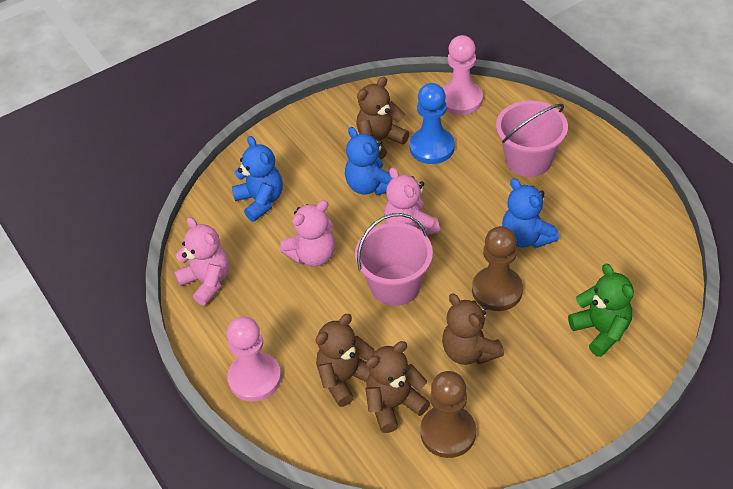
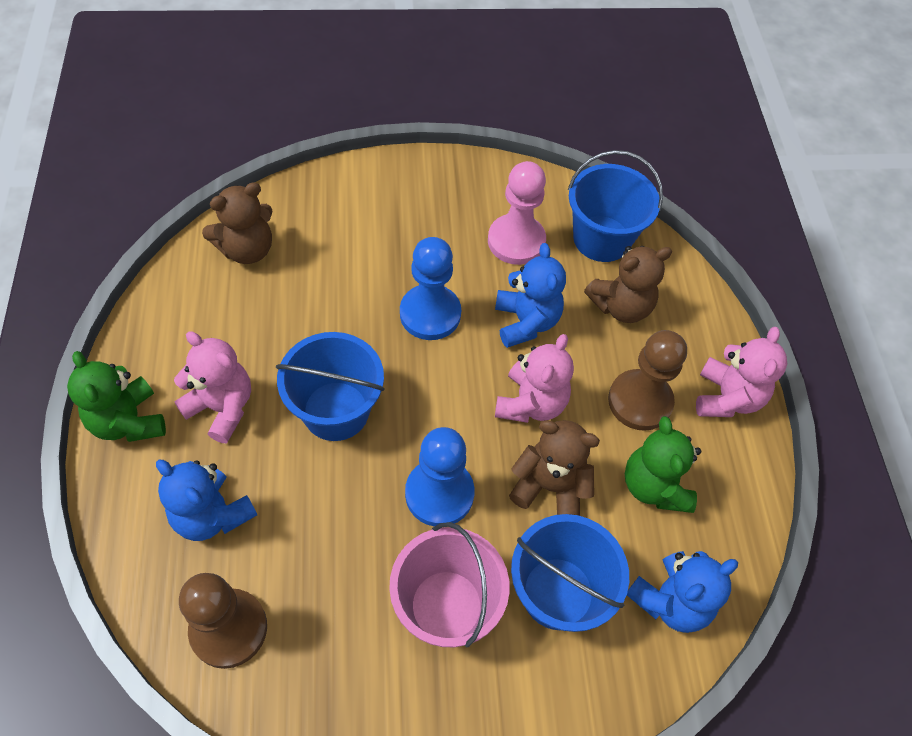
blue bucket: none = 0 -> [276,332,385,441] [511,514,629,632] [568,150,663,262] = 3
blue pawn: [409,83,455,164] = 1 -> [400,237,461,340] [405,427,475,527] = 2
brown teddy bear: [315,314,374,407] [356,77,409,159] [365,341,430,433] [442,294,504,365] = 4 -> [202,182,273,264] [509,420,600,516] [584,246,672,323] = 3
green teddy bear: [568,264,634,357] = 1 -> [67,351,166,442] [625,416,701,513] = 2
pink bucket: [355,213,433,306] [496,101,568,177] = 2 -> [389,522,510,648] = 1
pink pawn: [227,317,281,402] [442,35,483,115] = 2 -> [488,161,546,265] = 1

